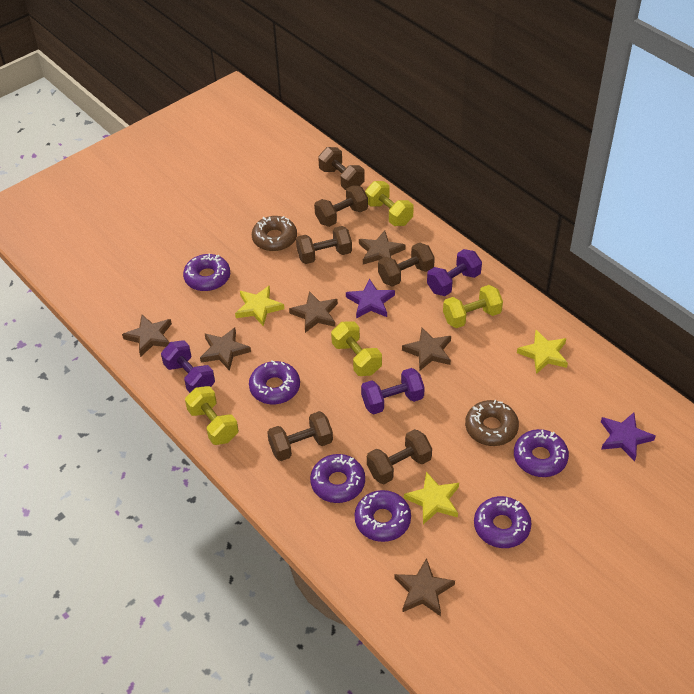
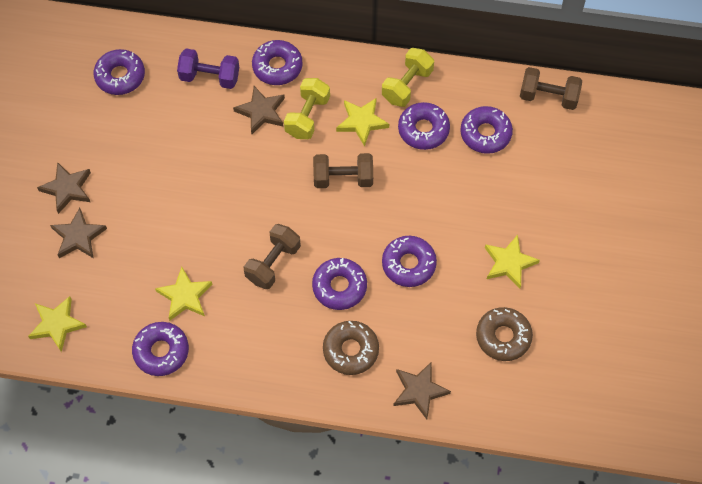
brown dumbbell: [267,411,333,461] [296,226,352,264] [314,185,368,227] [318,147,365,190] [367,429,432,484] [378,243,435,287] = 6 -> [244,224,301,289] [313,153,373,188] [520,67,582,110] = 3
brown star: [122,314,172,357] [200,327,251,371] [289,291,338,333] [359,231,405,264] [394,558,455,616] [402,328,451,371] = 6 -> [37,162,91,214] [50,208,107,258] [233,86,285,135] [393,361,451,419] = 4
purple donut: [183,253,230,291] [249,360,300,404] [310,454,365,503] [355,490,411,542] [474,496,531,548] [514,429,569,477] = 6 -> [94,49,145,95] [132,322,189,376] [252,40,303,85] [312,258,367,310] [382,236,437,287] [398,102,450,150] [460,106,513,154] = 7
purple dumbbell: [161,340,215,393] [361,368,425,415] [427,249,482,296] = 3 -> [177,48,239,89] = 1
purple star: [346,278,395,318] [601,412,656,461] = 2 -> none = 0
yellow dumbbell: [185,386,239,445] [331,321,382,376] [365,181,414,226] [443,285,503,328] = 4 -> [284,78,330,139] [382,48,434,107] = 2
yellow star: [235,285,285,327] [404,472,459,524] [517,330,568,374] = 3 -> [28,296,87,352] [155,267,213,321] [336,98,389,147] [485,235,540,289] = 4

